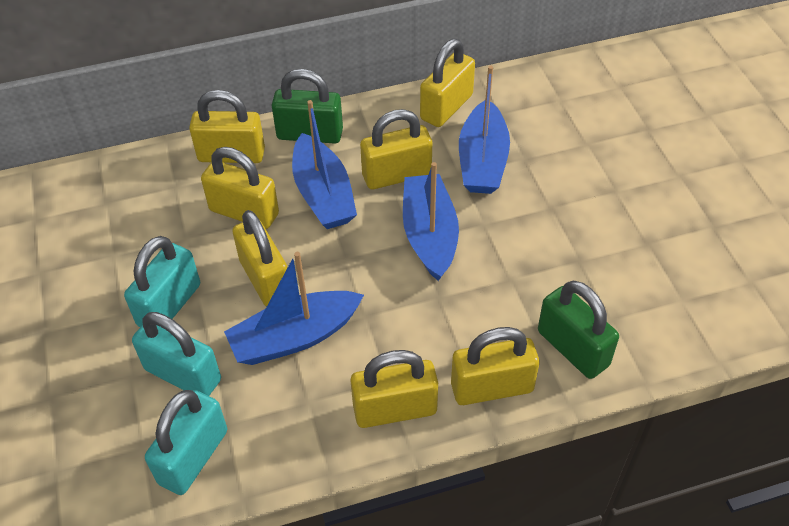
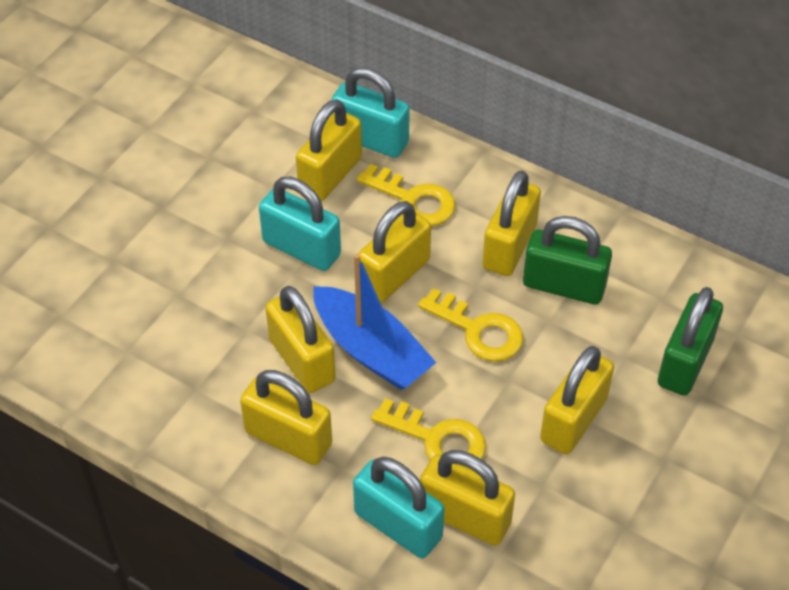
blue boat: [224,252,364,365] [292,100,357,229] [403,162,459,281] [459,66,510,194] = 4 -> [313,253,436,390] = 1
yellow key: none = 0 -> [357,164,455,226] [371,398,486,460] [418,288,523,361] = 3

